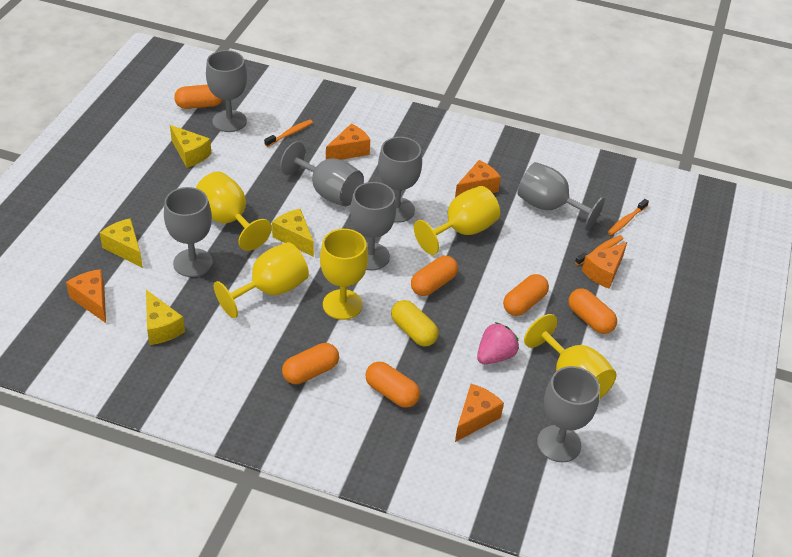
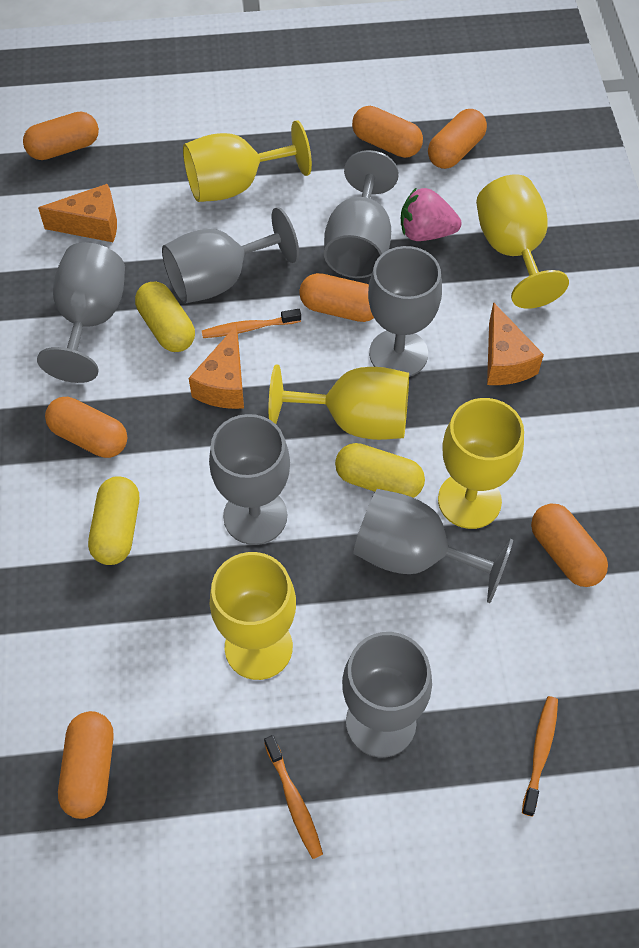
orange capsule: [174,85,222,109] [282,343,339,384] [365,362,420,408] [411,256,458,296] [503,274,549,316] [568,288,617,334] = 6 -> [23,111,99,160] [45,397,127,458] [58,711,114,819] [299,273,374,322] [352,106,423,158] [428,109,487,169] [531,504,608,587] = 7
orange cheese: [66,269,106,323] [326,123,370,160] [455,160,501,198] [455,384,504,442] [582,242,627,289] = 5 -> [38,184,117,242] [189,325,244,409] [487,302,544,385] = 3
yellow capsule: [391,300,438,347] = 1 -> [88,476,139,565] [135,281,195,352] [335,443,425,498] = 3
yellow cheese: [100,218,143,268] [146,290,185,345] [170,125,212,168] [272,209,314,257] = 4 -> none = 0

